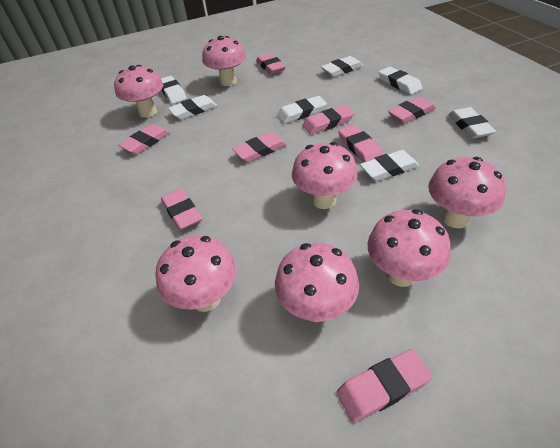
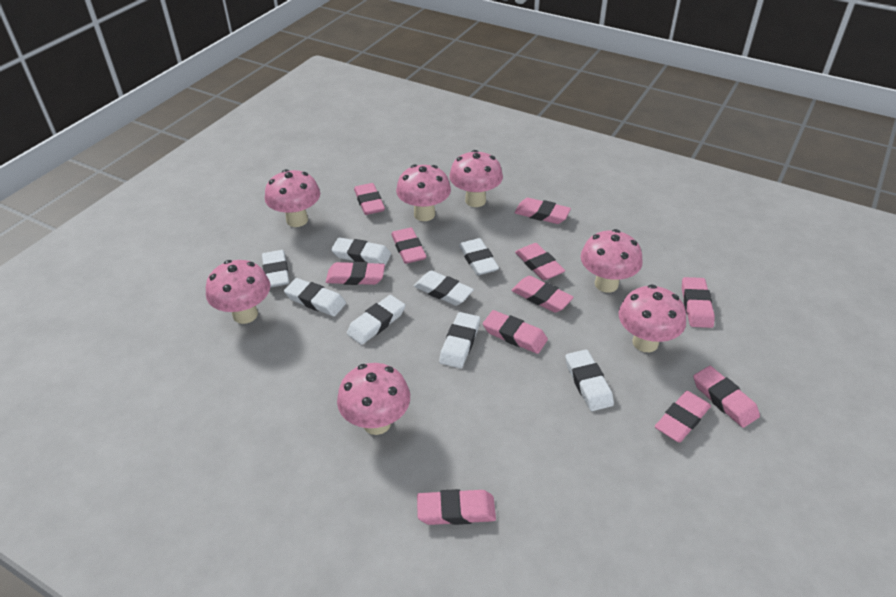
pink eraser: [118,124,170,154] [161,189,202,230] [232,132,287,162] [256,53,286,74] [302,105,354,135] [336,349,432,423] [338,124,383,162] [388,97,436,123] = 8 -> [326,261,385,285] [354,183,385,215] [391,228,426,264] [417,489,496,525] [483,310,548,354] [511,276,574,313] [514,198,571,224] [515,243,565,280] [655,391,711,443] [682,277,715,328] [693,366,760,428] = 11
white eraser: [161,76,187,104] [168,95,217,119] [277,96,327,124] [321,56,363,77] [360,150,419,181] [378,66,422,95] [449,107,496,139] = 7 -> [262,250,290,288] [284,278,346,316] [331,237,391,266] [347,295,405,345] [414,270,474,306] [439,312,480,368] [459,238,499,275] [565,350,614,411] = 8

